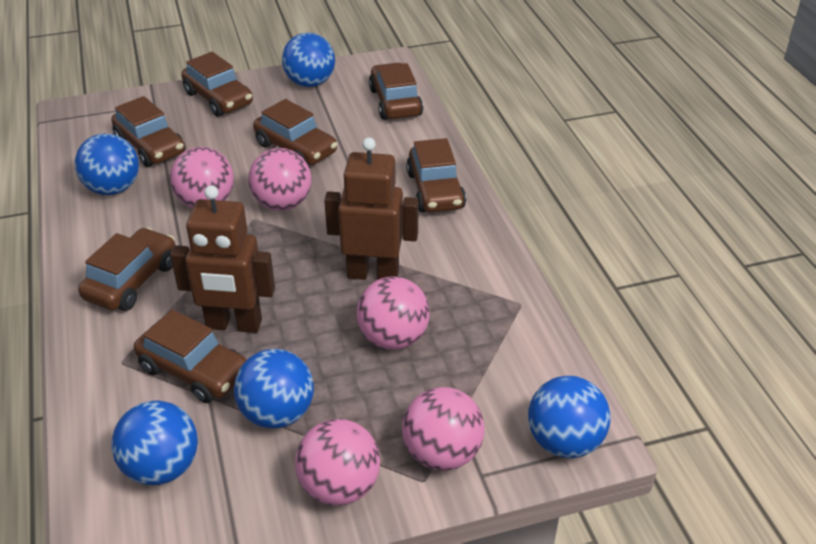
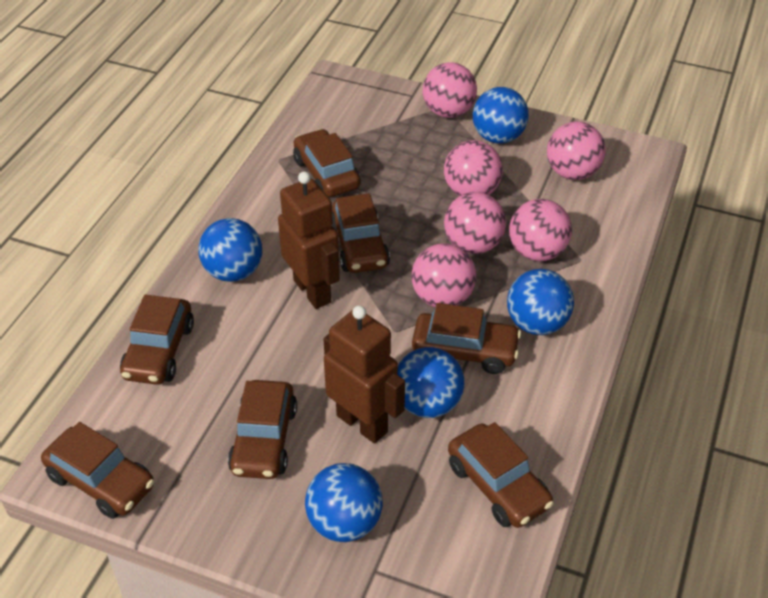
pink ball: [170,147,234,208] [248,148,311,211] [295,419,380,506] [356,276,430,350] [402,387,485,471] = 5 -> [411,243,476,307] [423,62,477,118] [444,140,503,196] [444,192,506,254] [509,199,572,261] [547,122,606,180] = 6

